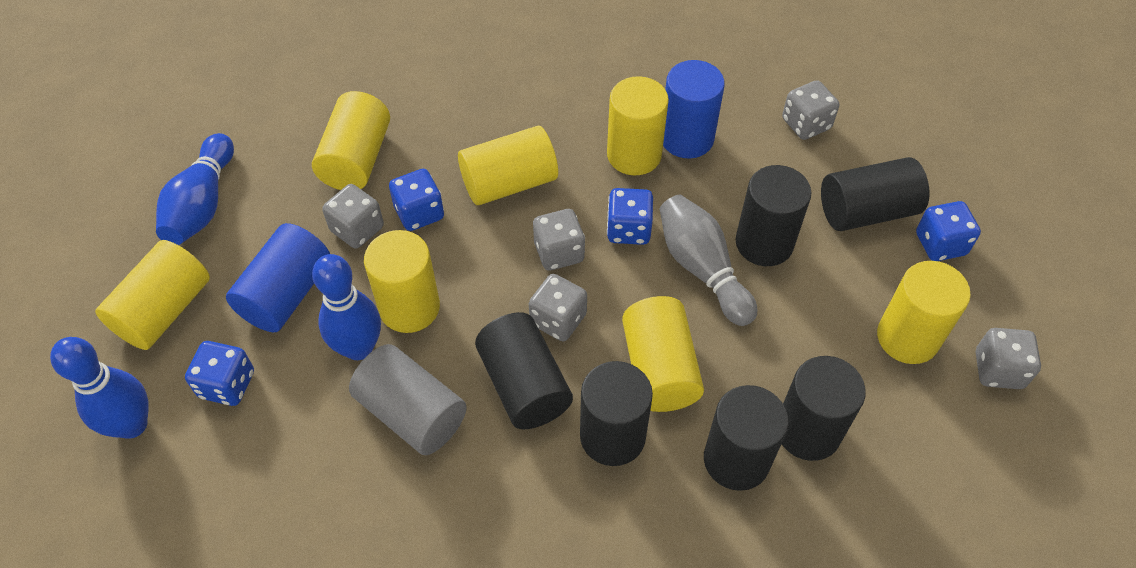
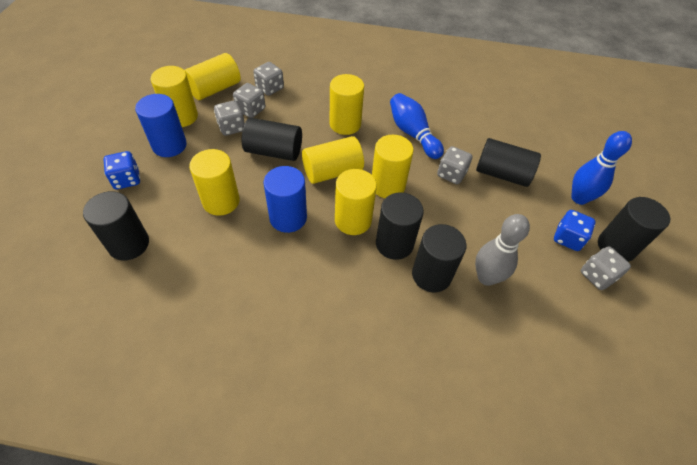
blue bowling pin: [50,337,149,439] [156,133,234,245] [312,254,381,360] = 3 -> [390,93,444,159] [571,131,632,205] = 2
blue dice: [185,341,254,406] [389,169,444,231] [607,188,653,245] [916,201,981,261] = 4 -> [103,151,140,189] [554,210,596,251] = 2
grey cylinder: [349,344,467,455] = 1 -> none = 0

